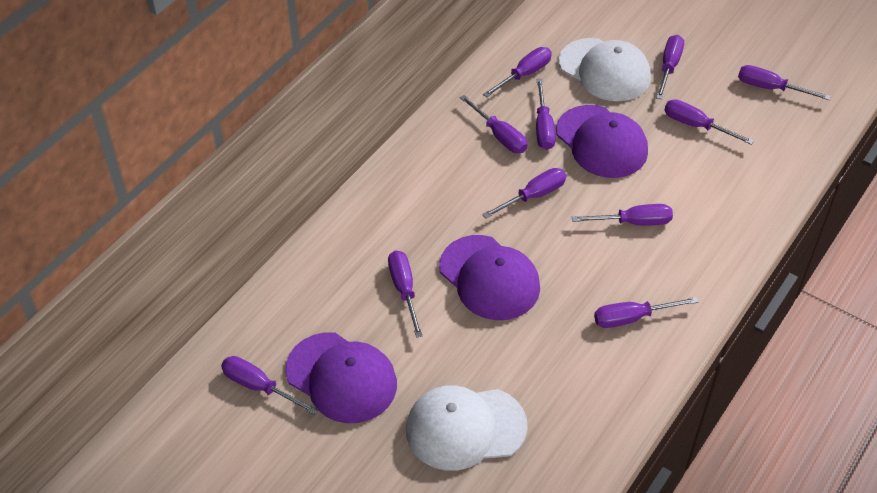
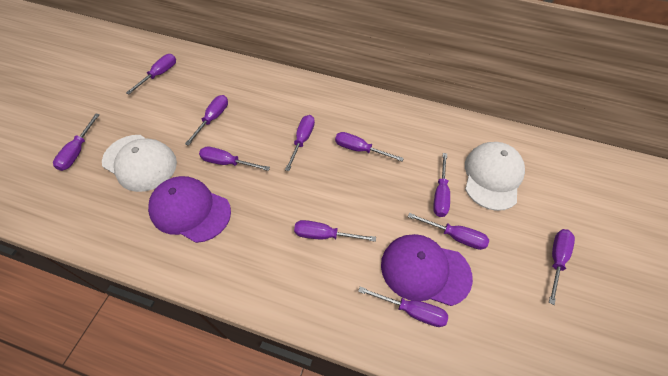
purple cap: [286,332,397,423] [439,235,540,320] [556,105,648,178] = 3 -> [148,176,231,243] [381,234,473,306] = 2

